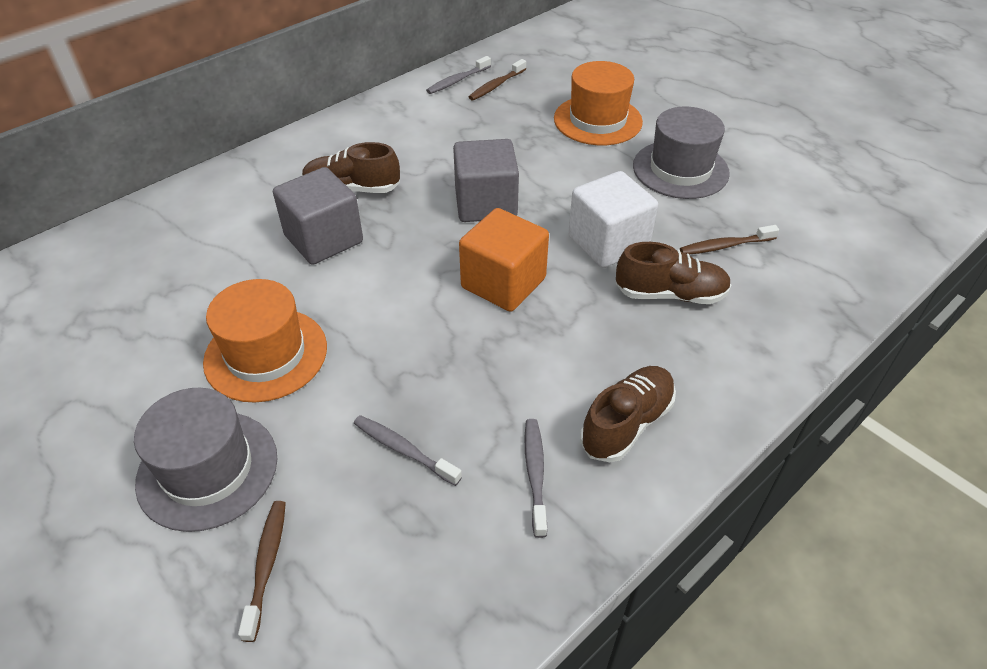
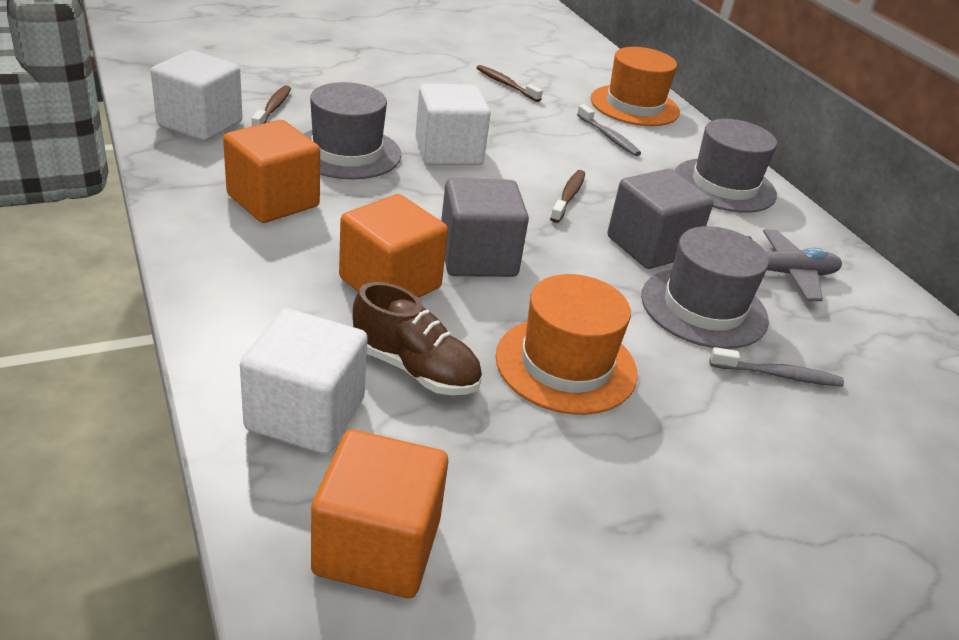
brown shoe: [302,142,400,193] [580,366,676,462] [616,242,731,304] = 3 -> [353,282,482,395] = 1
grey hat: [134,388,277,532] [633,107,730,199] = 2 -> [304,82,401,179] [641,226,769,349] [675,119,777,213] = 3
grey plane: none = 0 -> [747,229,842,301] = 1
grey toothbrush: [354,415,462,486] [426,56,491,94] [525,419,547,538] = 3 -> [577,104,641,156] [710,347,844,387] = 2
orange cube: [459,208,549,312] = 1 -> [223,120,320,223] [311,430,448,598] [339,194,448,298] = 3
white cube: [568,171,658,268] = 1 -> [151,50,242,141] [240,308,368,454] [415,84,491,165] = 3

